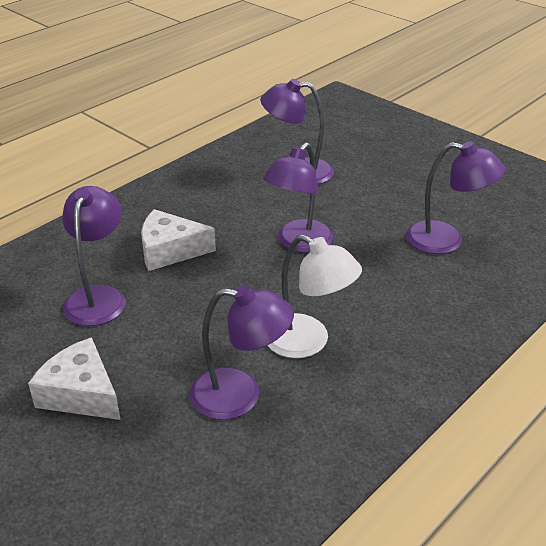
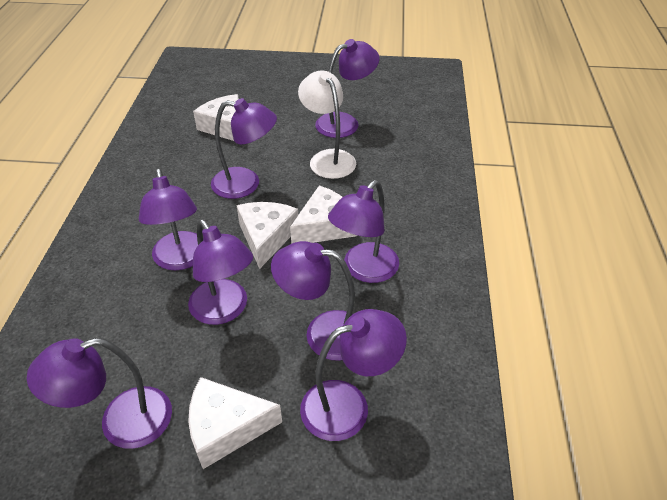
purple lamp: [62,186,126,326] [189,285,294,420] [260,79,334,184] [263,142,333,253] [406,142,505,254] = 5 -> [27,338,172,449] [139,169,204,270] [188,219,253,325] [211,98,277,199] [271,241,355,361] [300,309,407,441] [315,39,380,138] [328,180,399,283] = 8
white cheese: [28,337,121,420] [141,209,216,271] = 2 -> [188,377,282,469] [193,94,239,141] [237,202,298,269] [290,185,357,244] = 4

